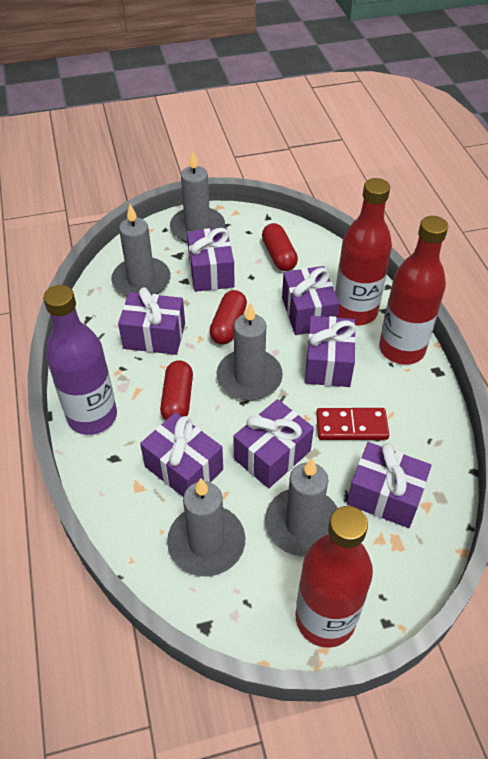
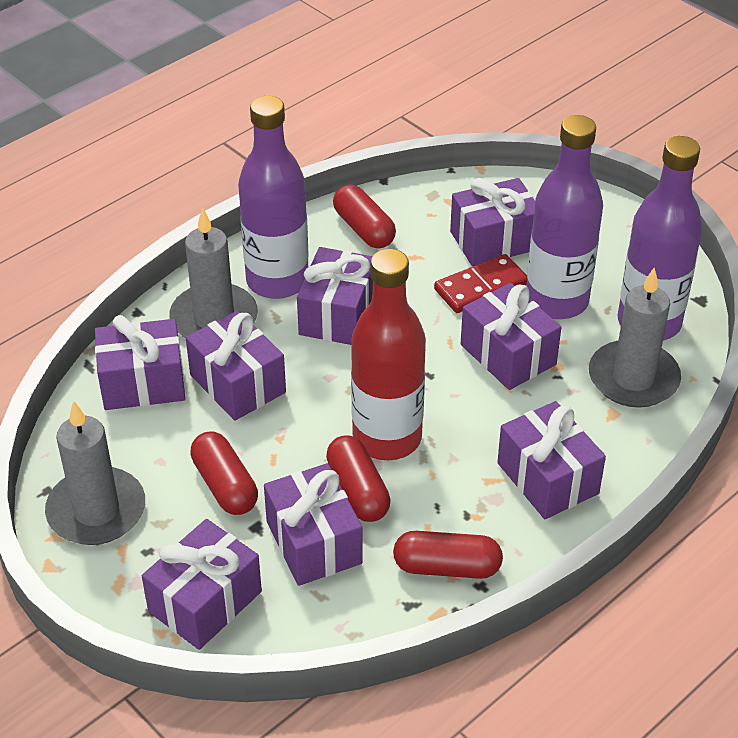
grey candle: [111,204,171,296] [167,478,245,577] [170,151,225,243] [217,302,283,400] [265,458,338,557] = 5 -> [45,400,145,545] [169,208,258,338] [589,268,681,408] = 3
purple bottle: [43,285,117,435] = 1 -> [238,96,309,299] [527,115,603,319] [618,136,703,340] = 3
purple gift: [118,287,185,355] [140,412,223,497] [187,227,235,292] [233,399,314,488] [282,266,339,335] [305,316,356,387] [347,442,432,528] = 7 -> [95,315,185,410] [142,519,262,650] [186,310,286,421] [264,463,363,586] [297,247,373,345] [450,178,535,266] [461,283,561,390] [497,401,606,519] = 8
red bottle: [296,506,373,648] [335,178,392,325] [379,216,448,365] = 3 -> [351,249,426,460] = 1
red capsule: [160,360,193,420] [209,290,247,344] [262,223,298,271] = 3 -> [190,431,258,515] [326,435,391,522] [333,184,396,248] [393,531,503,579] = 4

